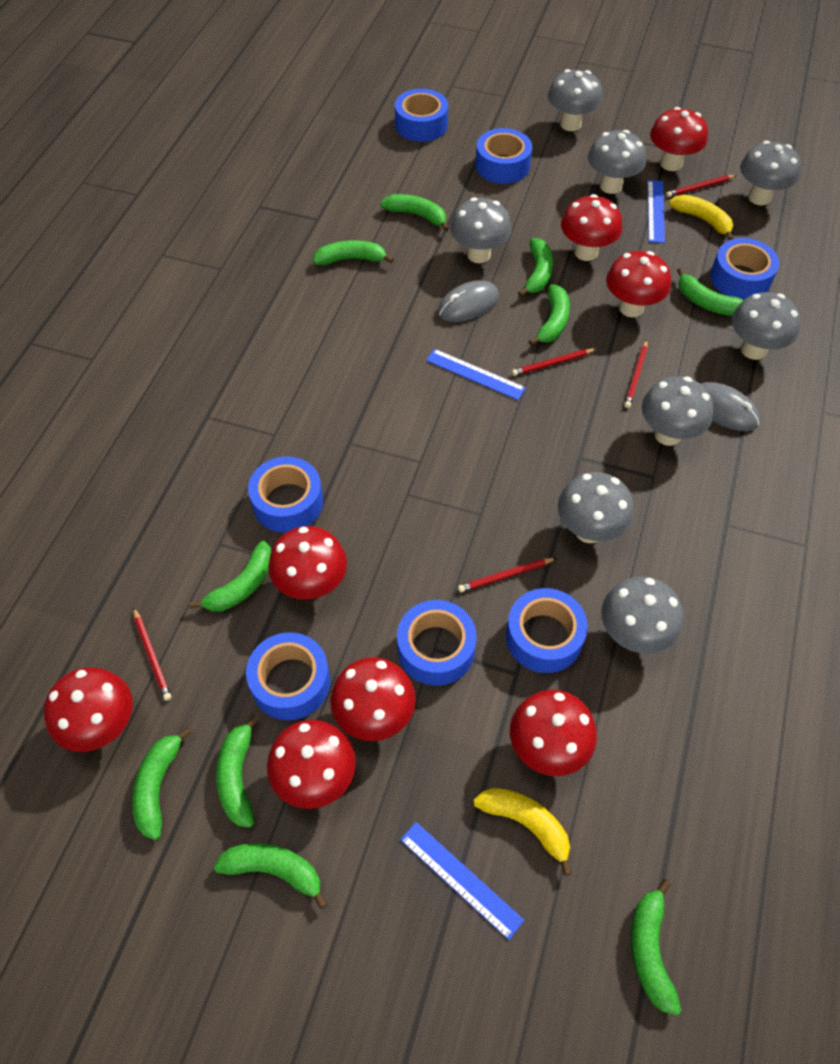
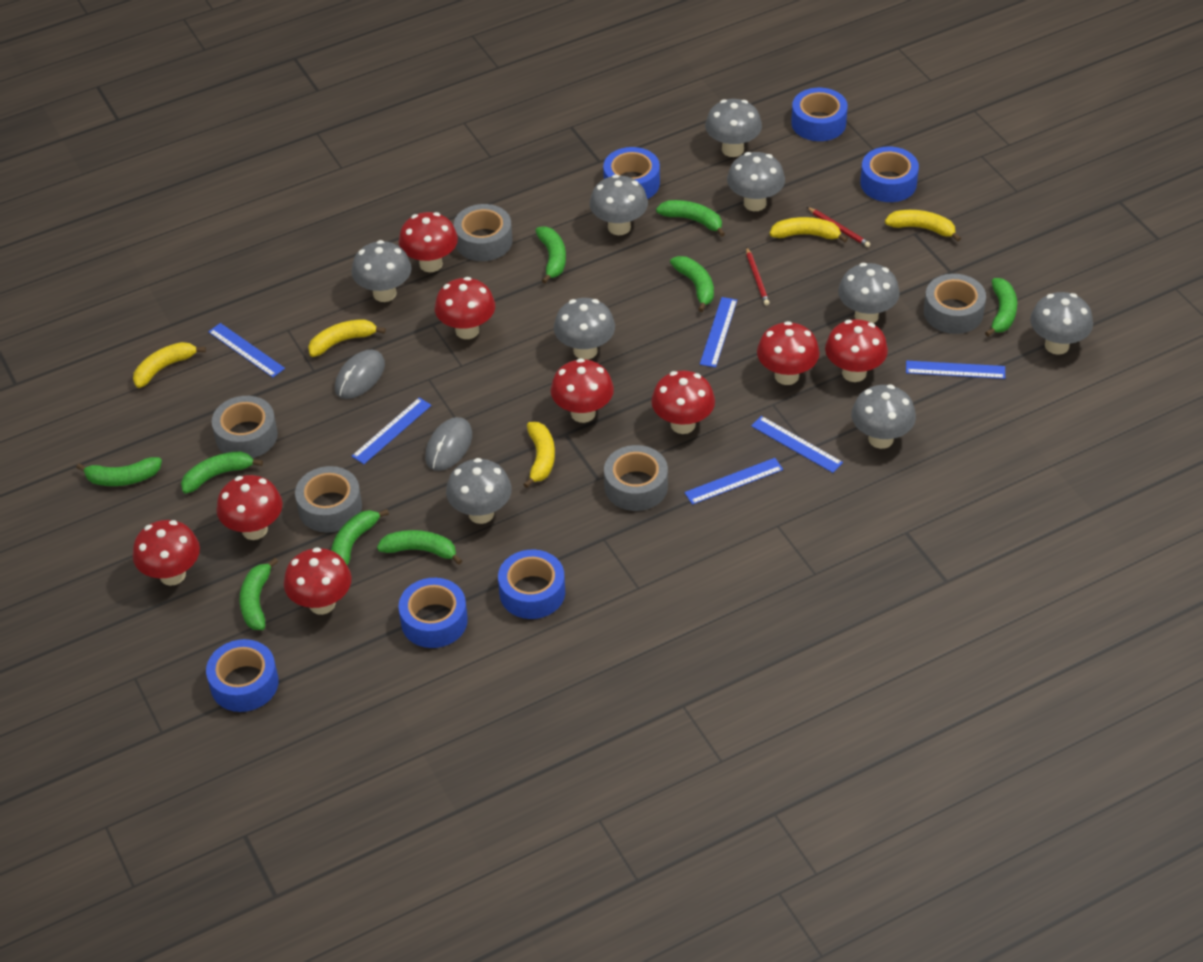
blue ruler: [400,822,524,940] [426,349,526,400] [648,180,665,243] = 3 -> [208,323,285,378] [352,398,432,464] [684,458,783,505] [700,297,737,368] [751,416,843,473] [906,361,1005,379] = 6
blue tape: [246,632,330,720] [248,456,323,533] [395,89,448,142] [397,600,477,686] [475,128,532,184] [506,588,588,673] [710,238,780,300] = 7 -> [206,639,279,712] [399,578,468,648] [498,549,565,619] [603,147,660,199] [791,88,848,141] [860,147,919,202] = 6
green banana: [132,727,192,840] [189,541,271,611] [214,843,327,909] [216,715,259,828] [313,240,394,265] [380,194,449,232] [518,238,553,297] [529,285,570,345] [631,879,681,1016] [677,268,743,316] = 10 -> [76,457,162,486] [181,451,263,494] [240,558,278,630] [331,509,389,566] [377,530,462,565] [535,226,566,283] [656,200,725,237] [670,256,714,312] [985,278,1017,337] = 9
grey mushroom: [450,197,512,263] [548,69,603,131] [558,472,634,543] [588,130,646,194] [602,576,683,654] [642,376,713,446] [732,292,801,360] [740,141,801,205] = 8 -> [352,240,412,302] [446,458,512,524] [554,298,615,360] [590,174,648,235] [705,99,762,157] [727,152,785,211] [838,263,900,323] [852,385,916,449] [1030,292,1093,355] = 9
grey tape: none = 0 -> [212,396,278,458] [295,466,362,533] [454,204,513,261] [604,445,668,511] [924,274,986,334] = 5
red mushroom: [44,667,133,752] [267,720,356,809] [268,526,347,600] [330,657,416,741] [510,690,597,776] [561,194,622,261] [606,251,671,318] [650,107,708,171] = 8 -> [133,520,200,586] [216,475,283,540] [284,547,352,615] [399,212,458,272] [435,277,495,339] [551,358,614,423] [651,370,715,434] [757,321,820,385] [825,319,888,382] = 9
red pencil: [133,607,171,701] [458,558,556,592] [512,349,596,376] [624,340,647,408] [666,175,737,197] = 5 -> [746,247,770,306] [807,207,870,247] = 2
yellow banana: [473,788,572,876] [669,195,733,241] = 2 -> [133,342,206,388] [308,319,386,357] [523,422,555,488] [770,217,848,242] [885,210,961,242] = 5

